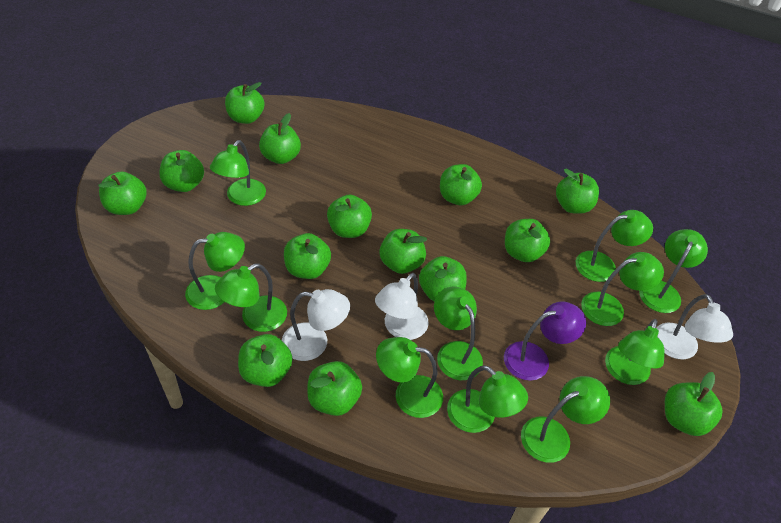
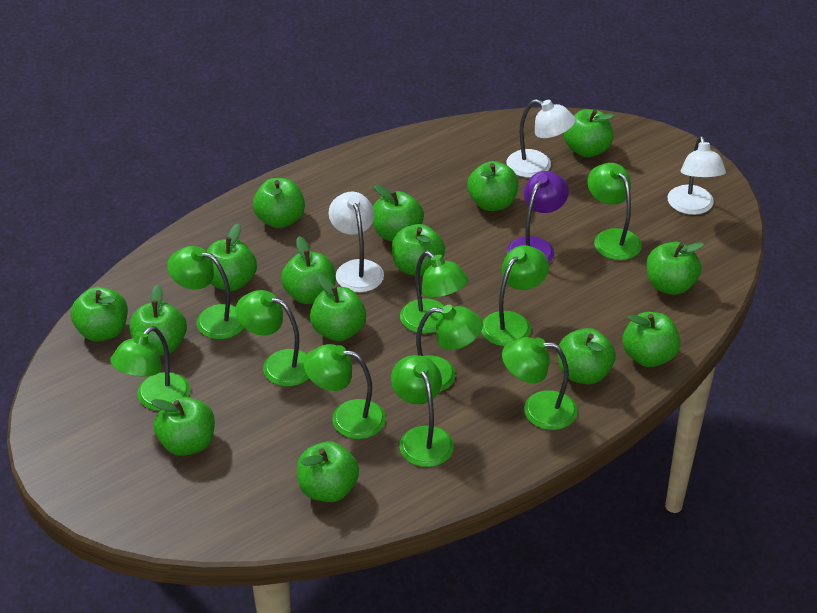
green apple: [98,172,146,215] [159,150,204,192] [225,82,264,124] [238,334,293,387] [259,113,301,164] [284,233,331,279] [307,361,362,416] [327,195,372,238] [380,229,427,274] [419,256,467,301] [440,164,482,205] [505,219,550,262] [556,169,599,214] [665,372,722,436] = 14 -> [71,287,128,341] [130,284,187,356] [151,397,215,456] [206,224,257,291] [253,178,305,228] [281,236,336,304] [297,441,359,502] [310,275,366,341] [373,184,424,242] [392,224,445,276] [467,161,519,211] [558,328,616,384] [564,109,614,157] [622,312,681,367] [646,242,705,295] = 15
green lamp: [185,232,245,310] [210,140,266,206] [215,263,287,332] [376,337,443,418] [434,287,483,380] [447,365,528,433] [521,376,610,463] [576,210,653,282] [581,252,664,326] [605,319,665,385] [639,229,708,313] = 11 -> [110,326,190,411] [167,246,244,339] [235,290,309,386] [304,344,386,439] [391,355,454,467] [400,251,468,334] [416,305,483,392] [481,245,549,346] [502,337,577,430] [587,163,642,260] = 10

